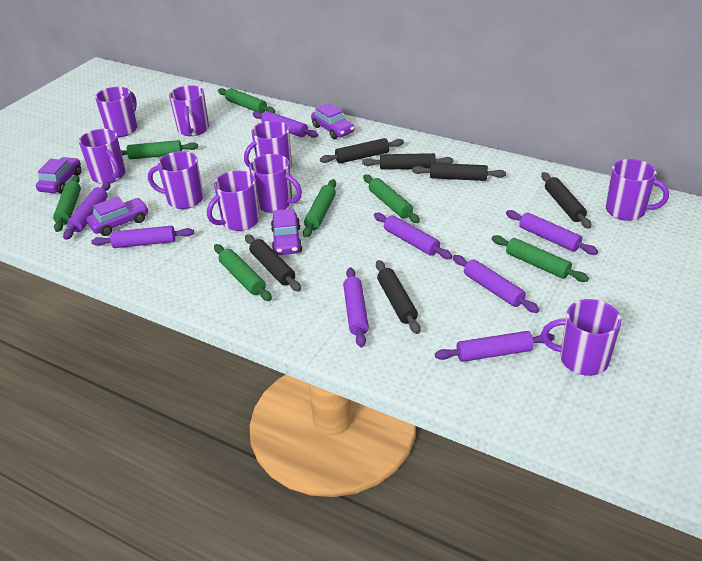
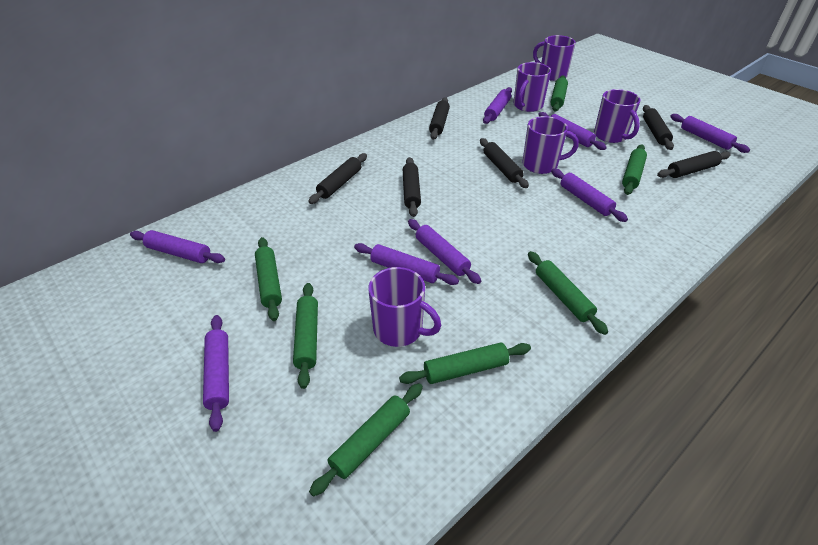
purple car: [36,157,81,193] [86,196,149,236] [271,209,302,255] [311,103,354,139] = 4 -> none = 0
purple mug: [79,129,126,184] [95,87,137,137] [148,151,204,209] [169,85,209,136] [207,171,260,231] [244,121,292,168] [249,154,302,213] [541,299,622,376] [606,159,669,221] = 9 -> [368,267,441,347] [513,62,551,112] [523,116,579,174] [533,35,576,81] [594,89,641,143] = 5

